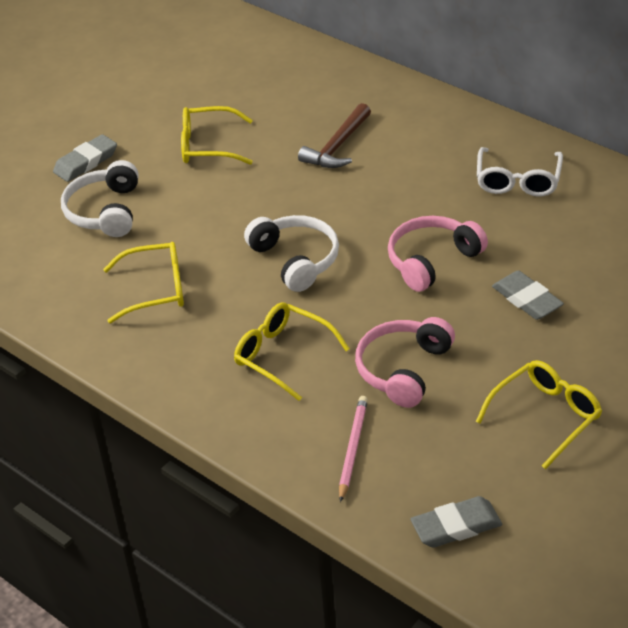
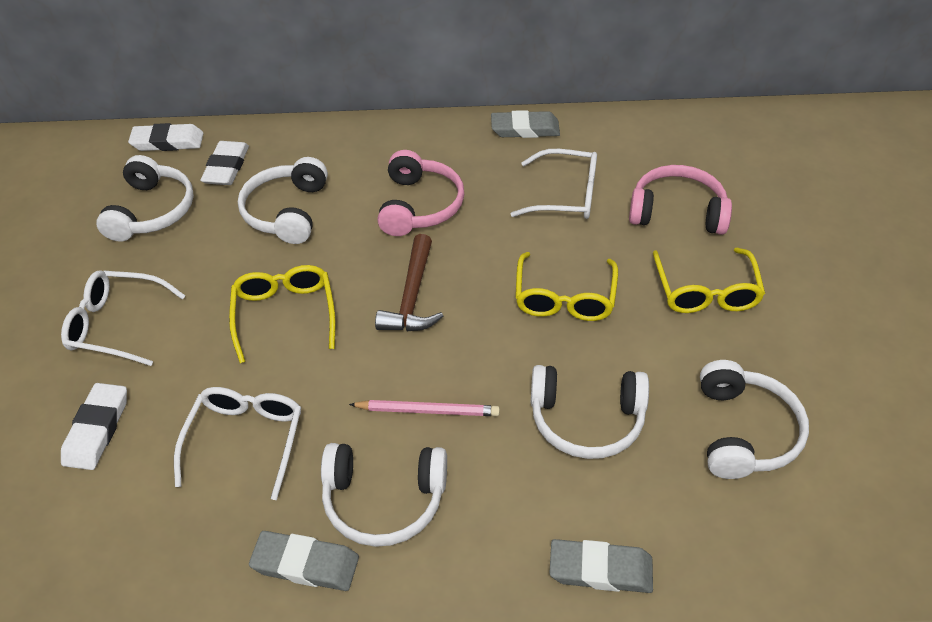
white eraser: none = 0 -> [61,383,127,470] [128,123,204,151] [200,141,249,185] = 3
white glasses: [477,147,563,197] = 1 -> [61,270,185,366] [174,387,301,500] [511,149,597,219] = 3
white headphones: [61,160,139,237] [244,215,339,292] = 2 -> [96,155,194,242] [238,157,328,244] [321,443,447,547] [530,365,649,459] [700,360,809,479] = 5
yellow glasses: [103,242,184,323] [181,106,253,165] [234,302,350,401] [476,360,602,469] = 4 -> [229,265,335,363] [515,252,618,321] [653,248,765,313] = 3

